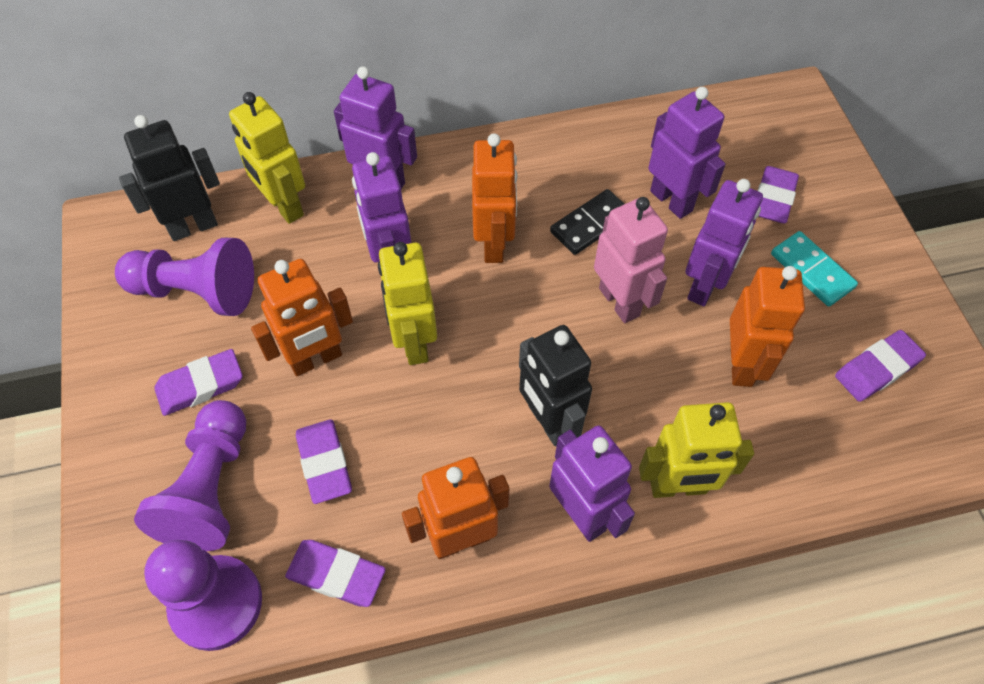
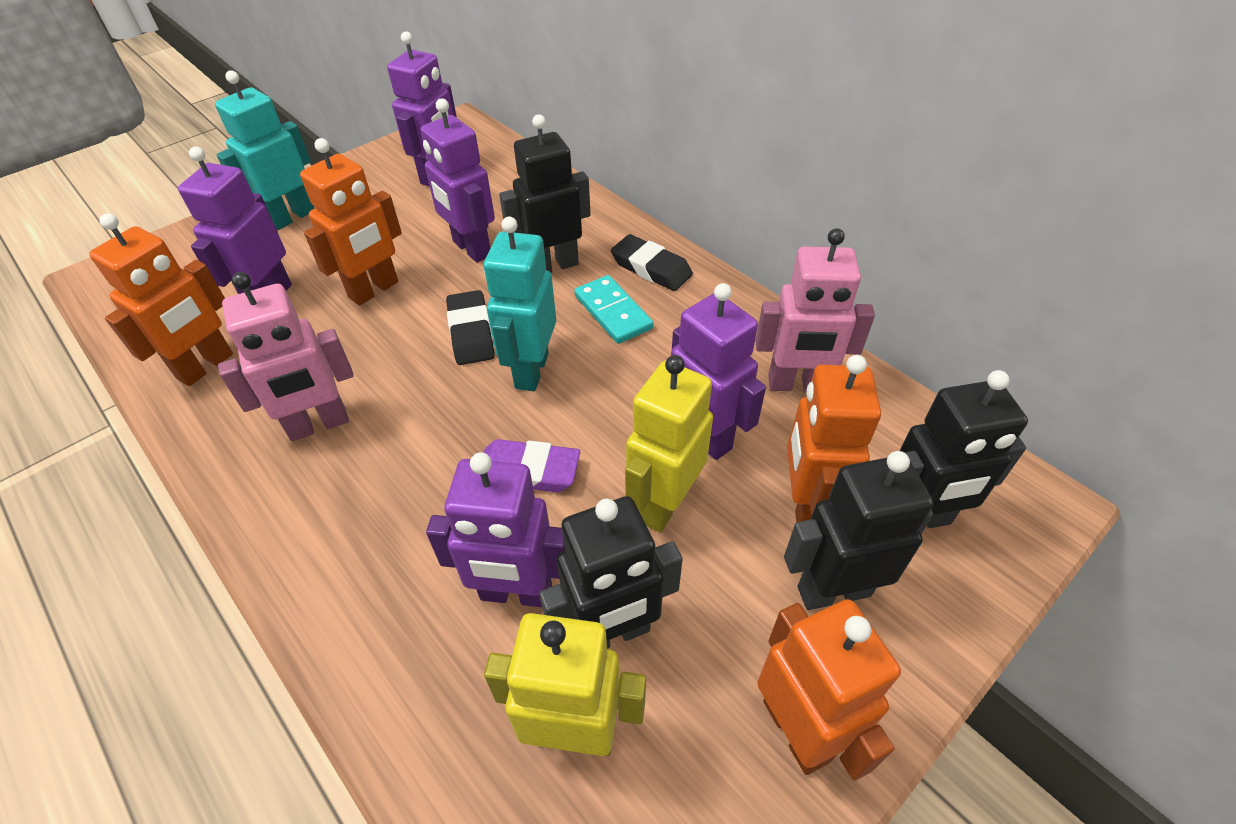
black domino: [550,189,624,255] = 1 -> none = 0
black eraser: none = 0 -> [446,290,495,365] [611,234,693,291] = 2
black robot: [119,115,220,241] [519,325,592,446] = 2 -> [499,114,591,273] [539,496,683,649] [784,451,934,610] [900,370,1028,528] = 4
pink robot: [594,197,668,323] = 1 -> [218,272,354,441] [755,228,875,392] = 2
purple eraser: [154,349,243,416] [285,540,386,607] [296,419,352,504] [758,166,799,223] [835,330,926,402] = 5 -> [483,439,580,492] = 1
purple pawn: [115,238,254,316] [134,400,246,551] [144,540,262,651] = 3 -> none = 0
turquoise robot: none = 0 -> [215,70,315,230] [484,216,556,391] = 2
yellow robot: [229,92,305,224] [378,242,437,365] [639,402,754,498] = 3 -> [484,613,646,756] [625,355,713,533] = 2

